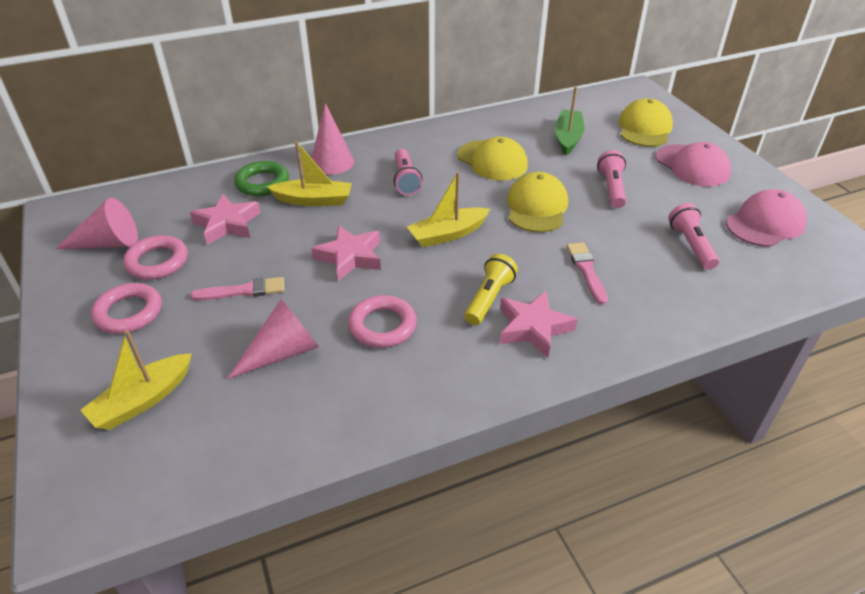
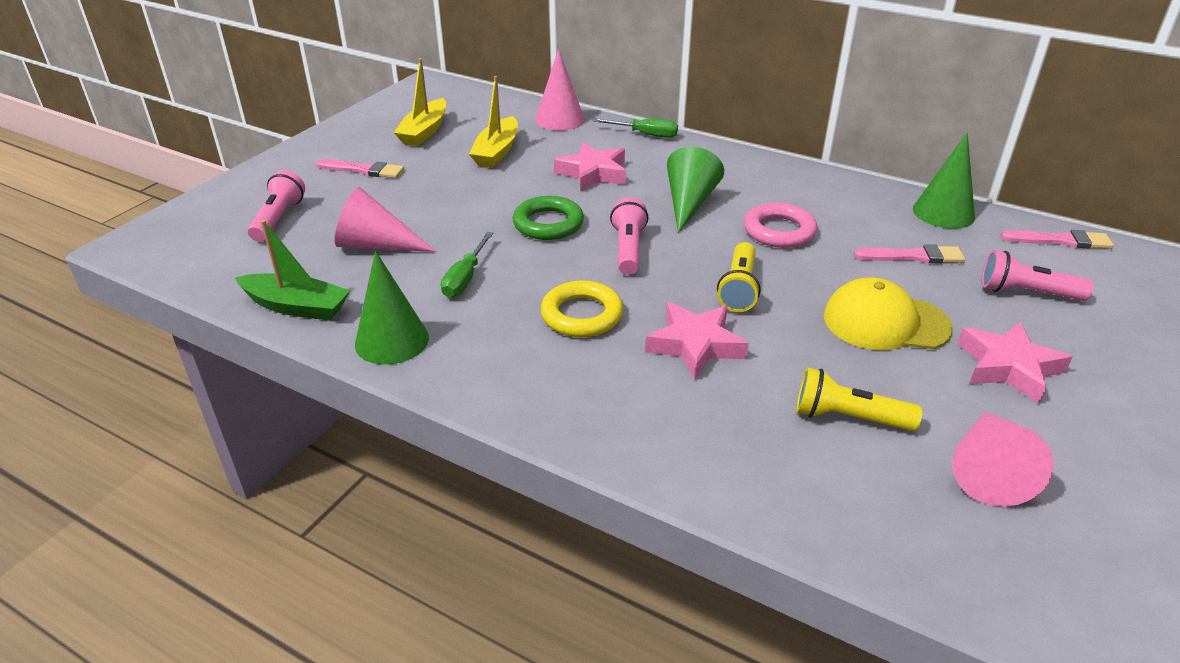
green cone: none = 0 -> [355,251,429,365] [667,147,724,233] [913,133,975,229] = 3
green screwdriver: none = 0 -> [441,232,493,298] [593,118,678,138] = 2
pink brush: [190,277,285,301] [567,242,608,305] = 2 -> [316,159,404,178] [854,244,965,263] [1000,230,1114,249] = 3
pink cap: [656,142,731,186] [726,189,807,247] = 2 -> none = 0
pink ring: [91,283,162,334] [123,235,188,280] [348,295,417,348] = 3 -> [744,202,817,248] = 1
yellow boat: [80,330,192,430] [267,141,352,206] [407,171,490,247] = 3 -> [394,58,446,146] [469,76,518,168] = 2
yellow cap: [457,137,528,181] [507,172,568,232] [619,98,673,147] = 3 -> [824,277,953,350] = 1
yellow flashlight: [464,254,518,325] = 1 -> [717,242,761,312] [796,367,923,431] = 2
yellow ring: none = 0 -> [541,281,623,337] = 1

